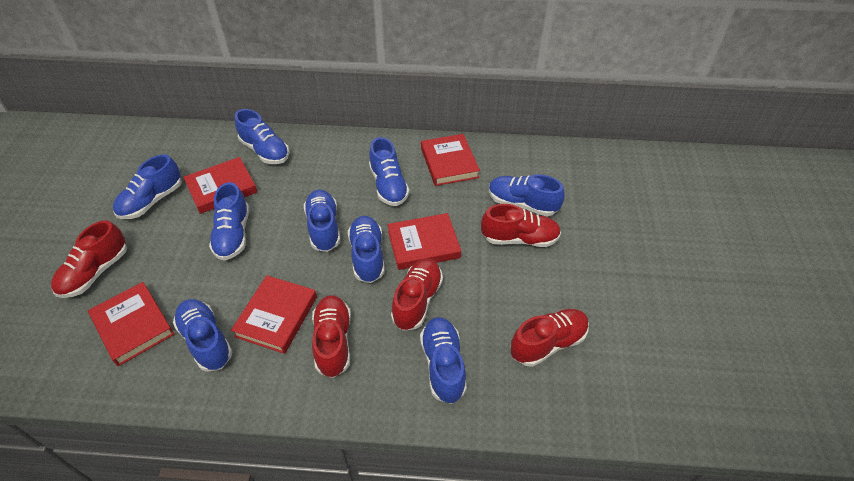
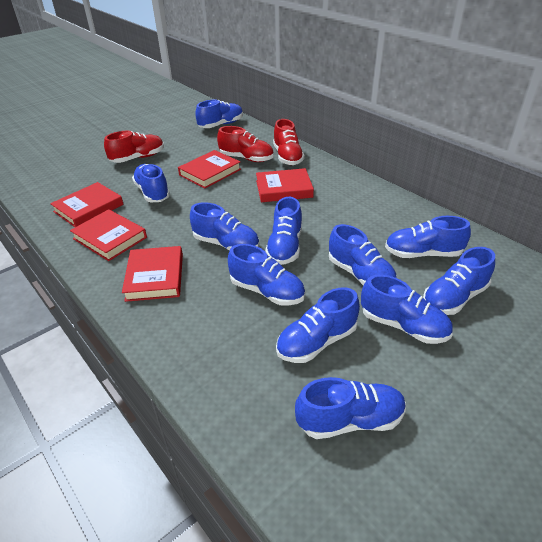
blue shoe: [113,154,182,219] [173,299,233,372] [209,182,249,260] [235,109,290,164] [304,190,340,252] [348,216,385,283] [369,137,410,206] [420,317,467,404] [489,174,564,216] = 9 -> [132,164,170,202] [190,202,259,251] [195,100,243,128] [228,244,305,306] [265,197,302,265] [276,287,360,363] [295,377,406,439] [329,224,397,285] [361,275,453,344] [385,216,471,258] [423,247,495,315] = 11
red shoe: [51,220,127,298] [312,295,351,378] [391,259,443,331] [481,204,561,247] [511,309,589,367] = 5 -> [104,131,164,163] [217,126,274,162] [273,119,305,165] = 3

